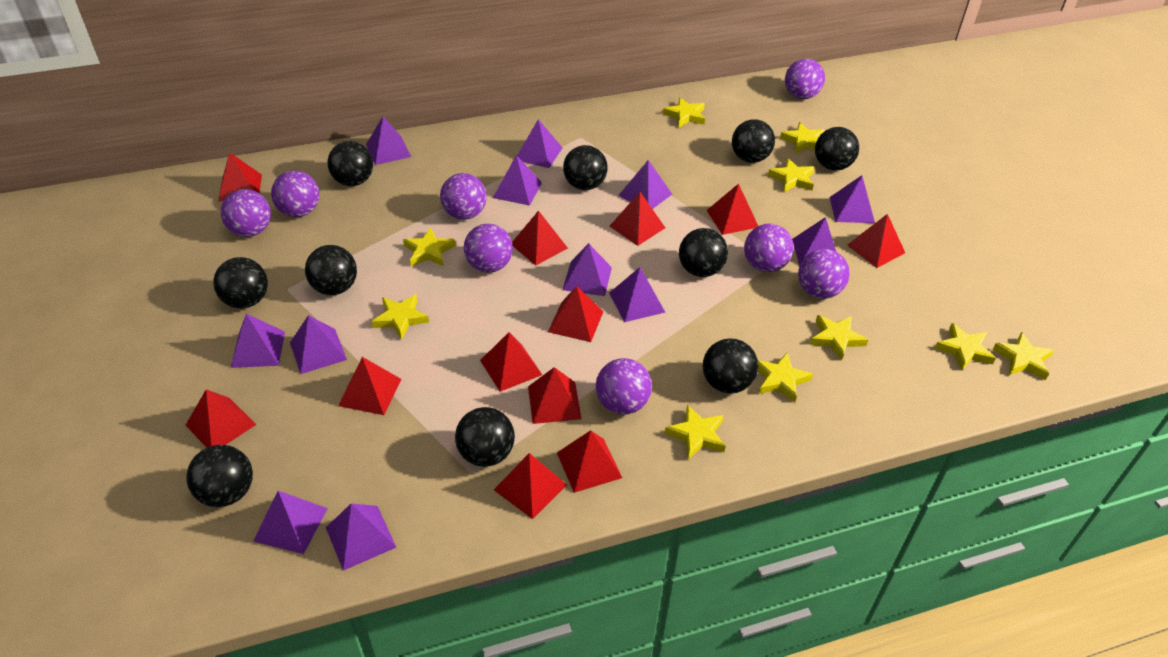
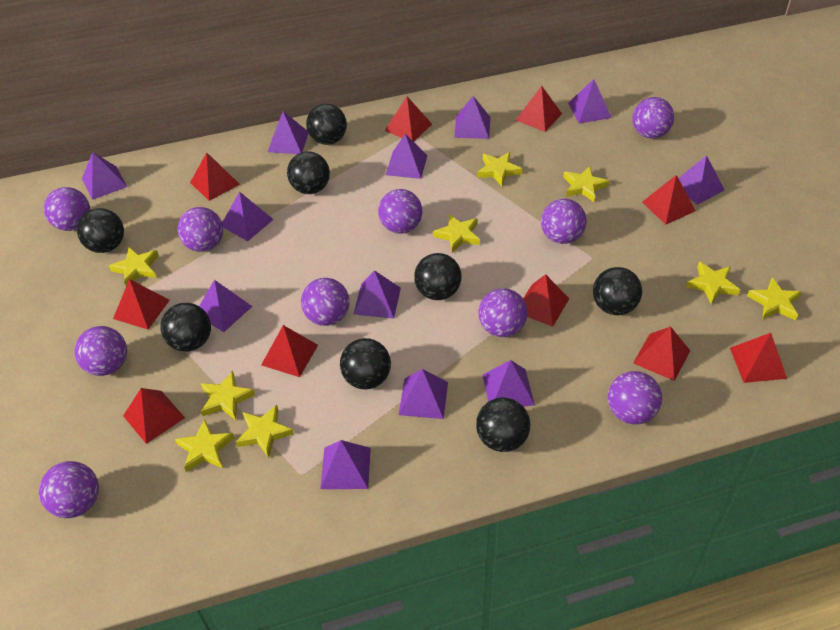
black ball: [187,445,253,507] [213,257,268,308] [305,245,357,295] [327,141,373,186] [455,407,515,467] [563,145,608,190] [679,228,728,277] [703,338,758,394] [732,119,775,163] [815,127,859,171] = 10 -> [77,208,124,253] [160,303,211,352] [287,151,330,194] [306,104,347,145] [340,338,391,389] [414,253,462,300] [476,398,530,452] [593,267,642,315] = 8
purple ball: [221,189,271,237] [271,170,320,217] [440,173,487,220] [464,224,513,273] [596,358,652,415] [744,224,794,272] [785,59,825,99] [798,249,850,299] = 8 -> [39,461,99,518] [44,187,90,231] [74,326,127,376] [177,207,223,252] [301,278,349,326] [378,189,422,234] [478,288,528,337] [541,199,587,244] [608,371,662,424] [632,97,674,139] = 10
red pyramid: [186,389,256,448] [218,152,262,201] [338,357,401,415] [480,332,542,392] [494,453,567,519] [512,210,568,266] [528,367,581,424] [548,286,603,342] [557,430,622,493] [609,192,665,246] [706,183,758,235] [847,214,905,268] = 12 -> [113,279,170,329] [123,388,185,444] [190,153,240,201] [261,325,318,377] [385,97,432,142] [516,86,562,132] [523,274,569,327] [633,326,690,381] [642,175,696,225] [730,333,787,383] = 10
yellow star: [371,295,429,340] [403,228,456,266] [663,97,705,128] [665,405,726,459] [758,353,813,403] [768,158,815,192] [780,122,825,153] [810,315,868,361] [934,323,996,371] [993,332,1054,380] = 10 -> [109,247,159,286] [175,419,234,472] [201,371,255,420] [236,405,294,458] [433,214,480,253] [477,152,523,187] [563,166,609,202] [686,262,740,305] [747,278,802,320] = 9

